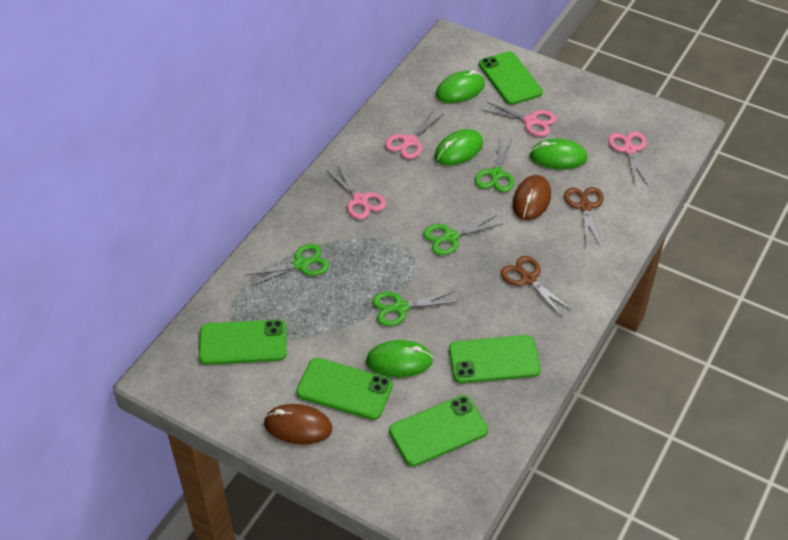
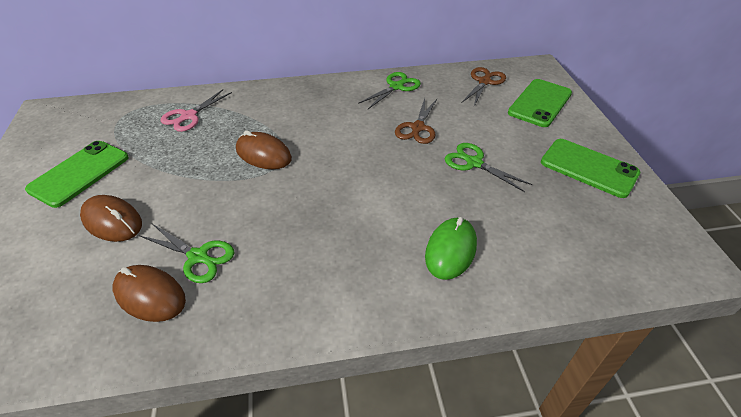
brown mouse: [264,404,332,445] [512,175,551,220] = 2 -> [80,195,142,242] [113,265,186,322] [236,130,292,169] = 3
green mouse: [366,340,433,377] [434,129,483,166] [436,70,485,103] [529,139,587,169] = 4 -> [425,217,477,280] = 1
green phone: [199,319,286,365] [296,358,393,420] [389,395,488,467] [449,335,541,383] [479,51,543,105] = 5 -> [25,141,129,208] [508,79,572,127] [541,139,640,198] = 3
green scissors: [245,244,329,286] [372,291,459,326] [423,215,504,255] [475,138,514,192] = 4 -> [140,224,235,283] [358,72,421,109] [445,143,532,192] = 3
pink scissors: [326,165,386,219] [385,109,444,159] [482,101,556,136] [608,132,648,185] = 4 -> [160,90,232,132] = 1

